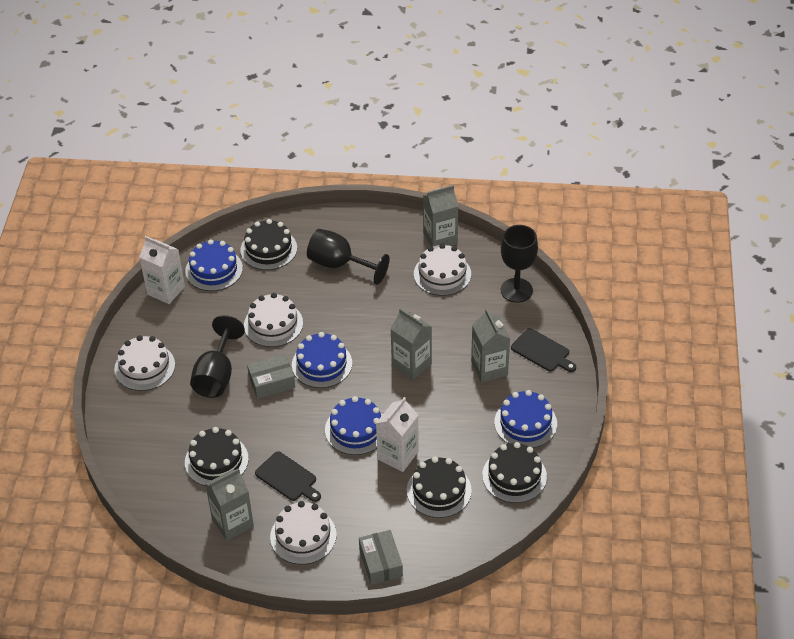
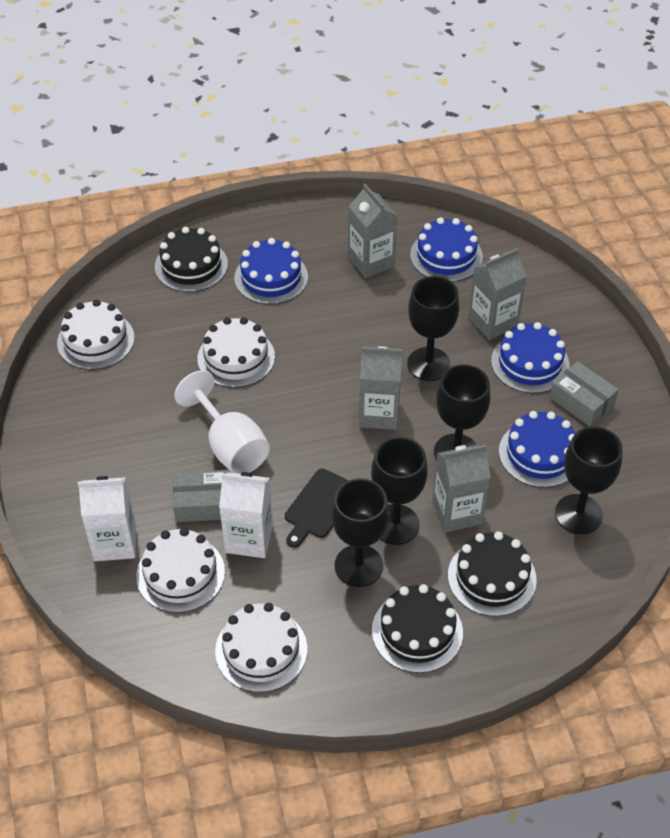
black cake: [185,427,249,486] [240,219,297,270] [407,456,472,518] [482,442,547,503] = 4 -> [155,227,228,292] [372,584,463,673] [448,531,537,617] = 3
black cutting board: [255,451,321,502] [511,328,576,372] = 2 -> [285,469,349,548] = 1
black goblet: [190,315,245,398] [307,229,390,285] [501,225,538,303] = 3 -> [331,478,389,587] [371,437,428,545] [407,276,459,381] [434,364,491,461] [555,426,623,534] = 5
white goblet: none = 0 -> [174,370,270,474] = 1

